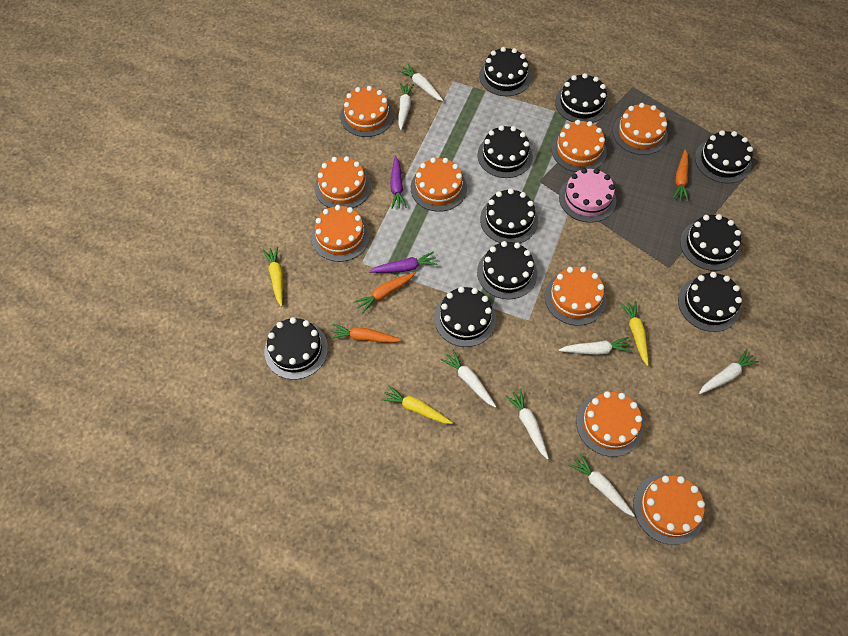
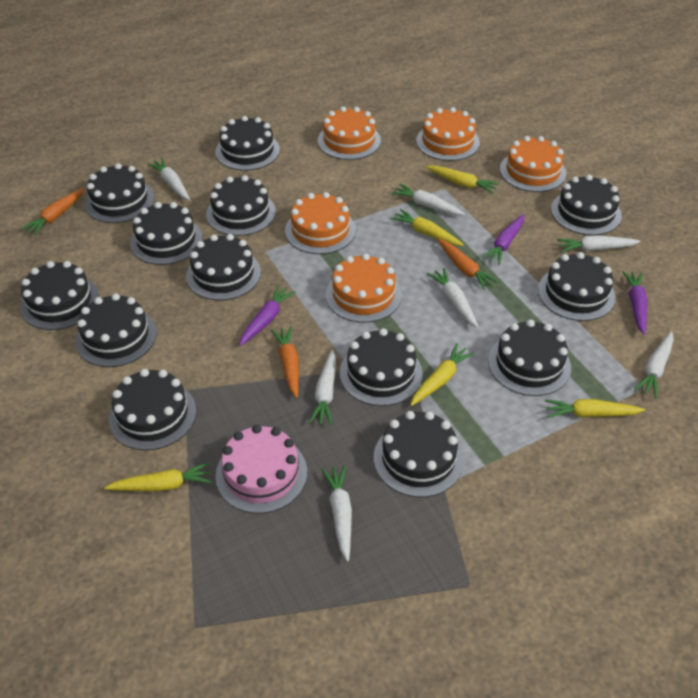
black cake: [264,317,328,380] [434,287,496,347] [477,125,533,178] [477,241,537,299] [479,47,531,96] [480,189,538,243] [555,73,608,123] [678,272,742,332] [680,214,741,271] [695,130,753,183] = 10 -> [20,261,99,330] [75,293,157,367] [85,163,154,223] [109,369,196,450] [130,202,203,265] [186,234,261,300] [206,175,276,236] [215,116,280,171] [340,328,423,406] [374,411,464,497] [488,319,571,396] [538,252,616,321] [551,175,622,235] = 13
orange cake: [311,205,370,262] [315,156,371,208] [340,86,394,137] [411,157,467,212] [545,266,606,326] [551,120,607,172] [576,391,643,457] [613,103,668,155] [633,474,705,545] = 9 -> [285,192,356,254] [318,106,381,160] [326,253,402,323] [416,107,480,161] [500,136,566,192] = 5
purple carrot: [369,252,437,273] [390,156,407,209] = 2 -> [239,285,295,346] [482,214,524,265] [622,271,648,335] = 3
yellow carrot: [262,246,283,307] [381,385,453,424] [620,301,649,366] = 3 -> [104,462,212,491] [390,209,464,246] [410,343,475,406] [426,165,499,194] [545,399,645,418] = 5

